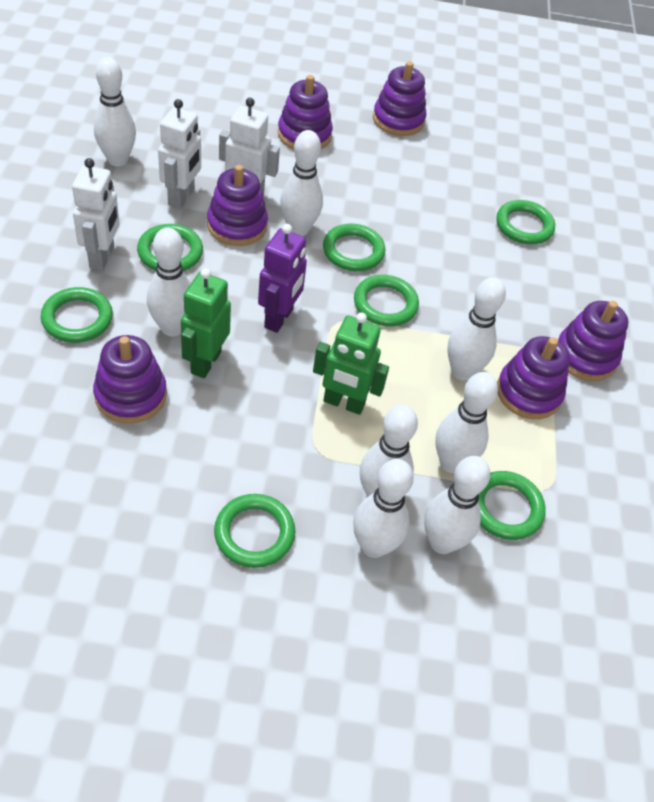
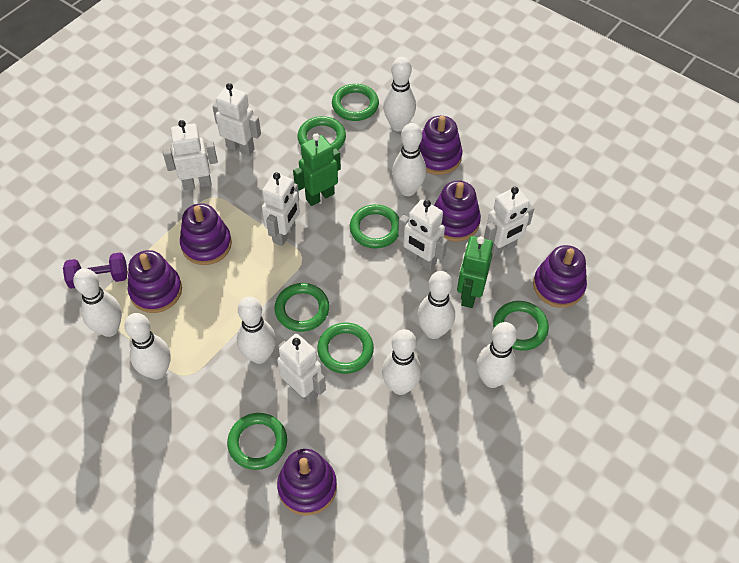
purple dumbbell: none = 0 -> [63,252,128,289] = 1
purple robot: [258,224,307,333] = 1 -> none = 0
white robot: [72,158,120,271] [158,99,201,209] [219,98,280,196] = 3 -> [163,120,218,190] [212,83,261,156] [262,172,300,246] [277,334,326,404] [398,199,448,270] [484,187,534,257] = 6

